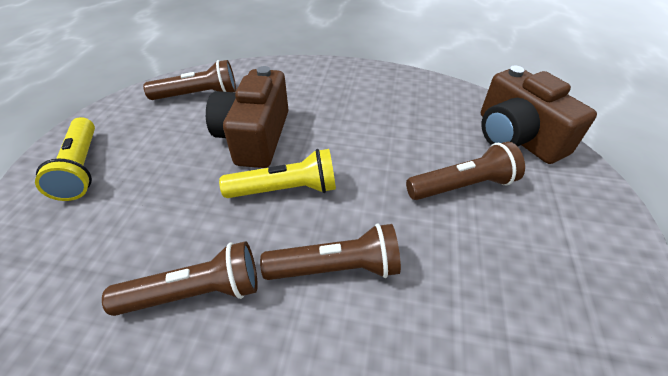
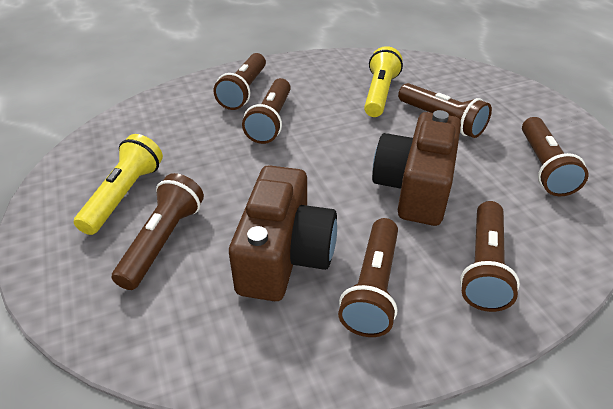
brown flashlight: [102,241,258,316] [143,60,236,100] [260,224,401,280] [406,141,525,200] = 4 -> [112,173,204,290] [214,53,266,110] [242,78,291,144] [338,218,398,337] [398,83,492,138] [460,201,520,312] [522,117,588,196] = 7

